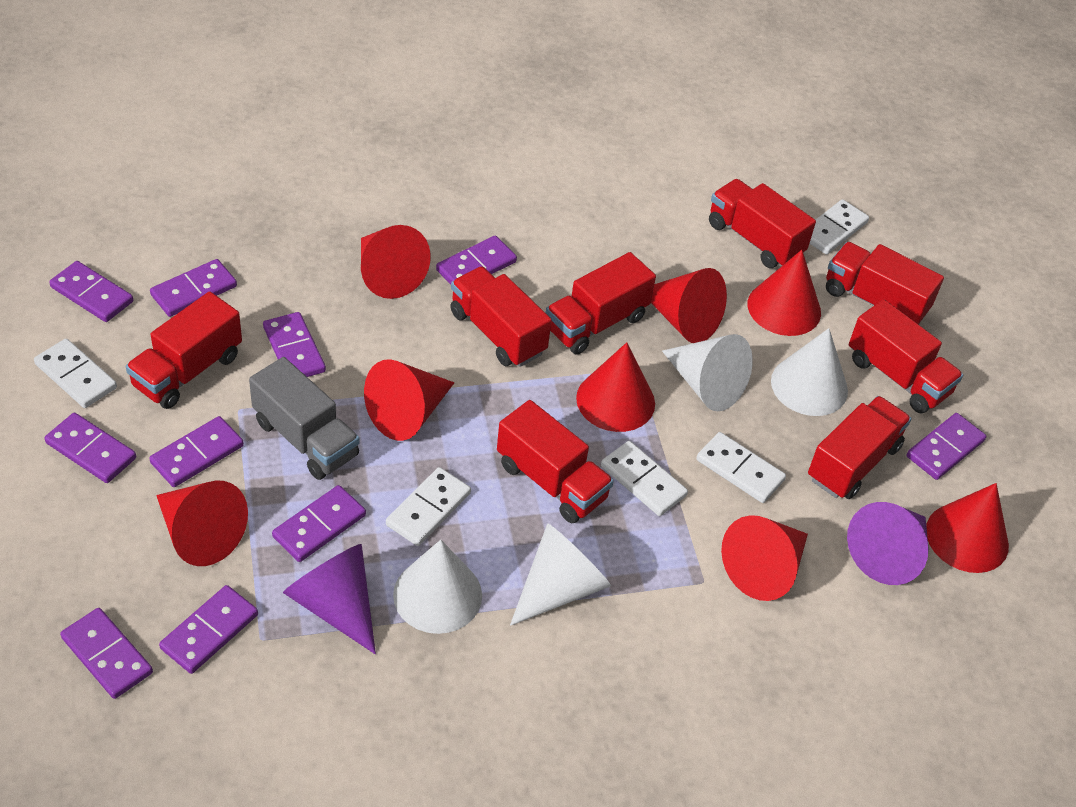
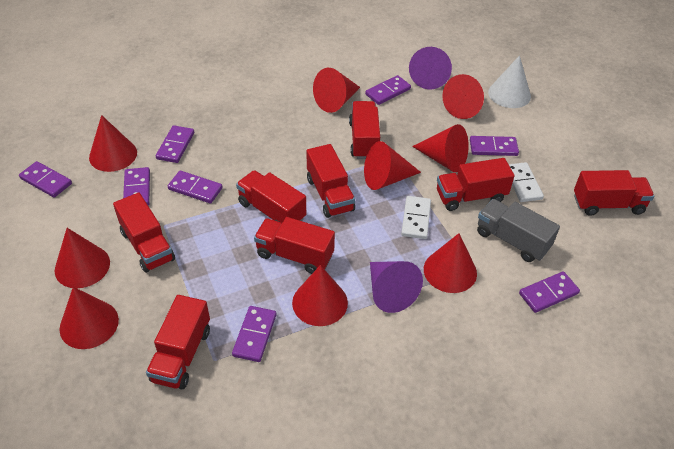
purple domino: [44,413,136,483] [49,261,133,322] [60,608,153,699] [149,416,244,487] [150,259,237,317] [159,585,258,674] [263,312,326,377] [272,485,366,562] [436,236,517,284] [907,413,986,480] = 10 -> [19,161,72,198] [123,167,150,206] [156,125,194,163] [168,171,223,203] [232,306,276,362] [365,75,411,105] [470,136,519,156] [519,271,580,313] = 8
red cone: [156,480,248,566] [361,225,431,299] [364,359,454,441] [576,342,655,432] [651,268,727,343] [721,515,808,601] [748,250,821,336] [926,483,1009,573] = 8 -> [55,228,110,288] [60,287,119,349] [89,115,137,172] [292,265,348,326] [313,68,360,113] [364,141,421,190] [412,124,469,172] [424,233,477,293] [442,74,484,119] = 9
white cone: [393,540,482,634] [510,523,611,626] [662,334,753,411] [771,328,848,416] = 4 -> [488,55,531,108] = 1
white domino: [34,339,117,408] [386,467,471,546] [601,441,688,516] [696,432,786,503] [809,199,869,255] = 5 -> [401,196,431,239] [509,162,544,202] = 2

